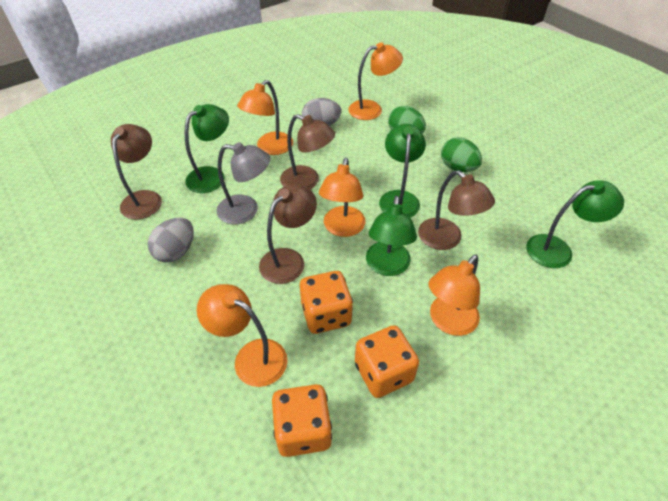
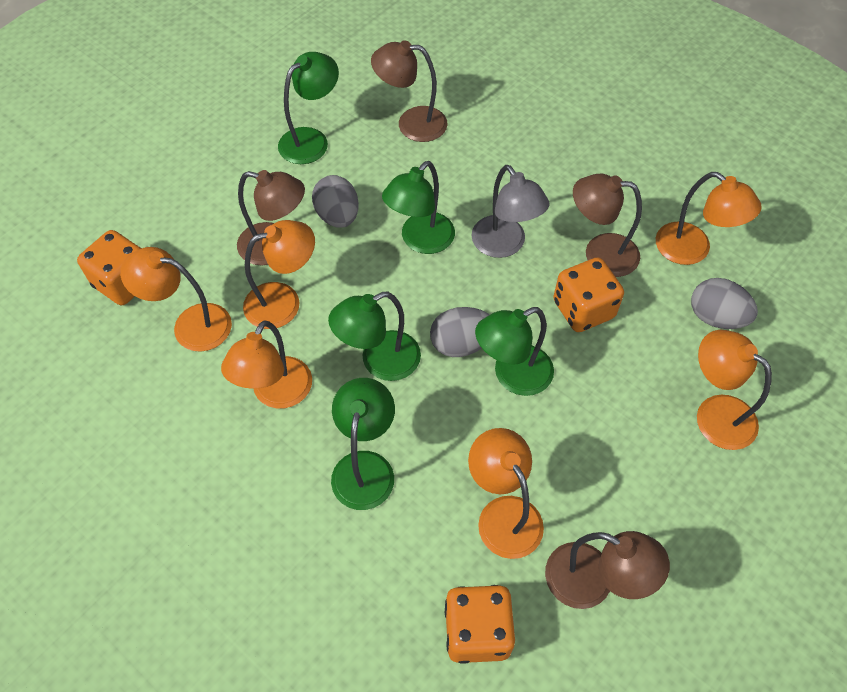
green egg: [388,106,426,133] [441,137,482,172] = 2 -> none = 0
green lamp: [185,104,229,193] [366,196,417,276] [379,124,426,218] [526,180,624,268] = 4 -> [278,52,339,164] [328,292,421,381] [331,378,395,510] [382,161,455,254] [475,307,554,396] = 5
grey egg: [148,218,194,262] [302,98,341,126] = 2 -> [312,175,359,228] [430,307,489,357] [691,278,758,329] = 3
orange lamp: [197,284,288,387] [237,80,293,155] [319,158,365,237] [348,42,403,120] [428,254,480,336] = 5 -> [120,247,232,352] [221,320,312,409] [243,220,315,329] [468,428,544,559] [656,172,762,265] [697,329,772,450] = 6

